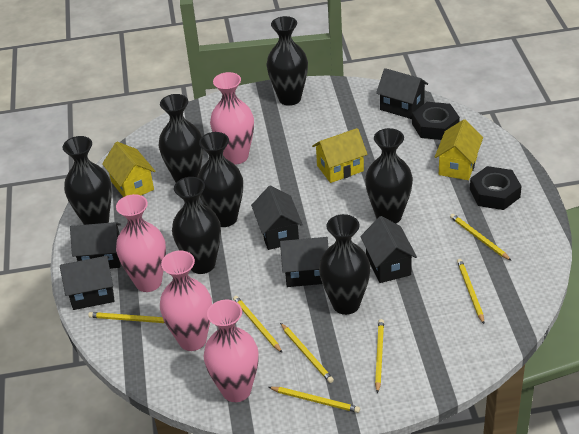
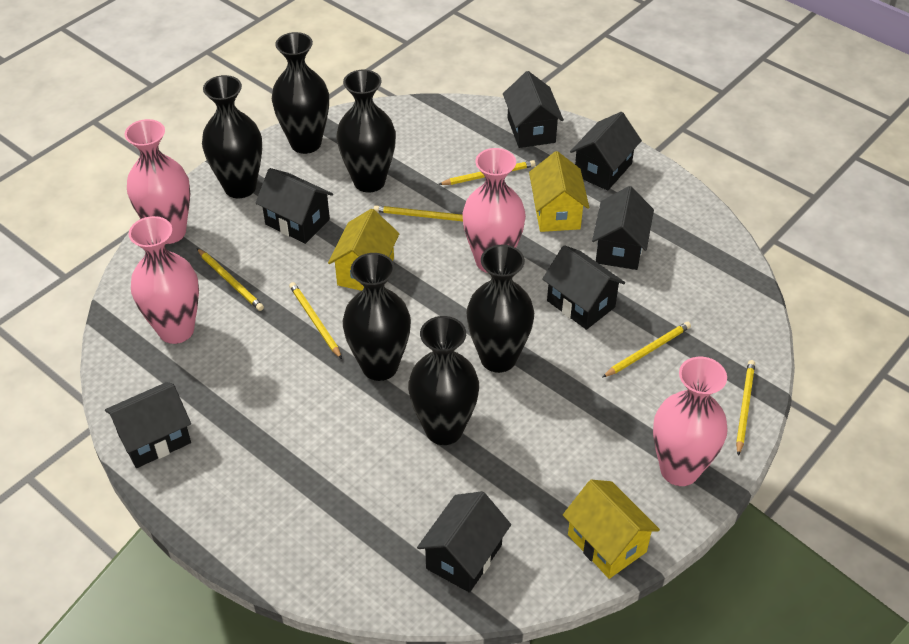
black house: [60,256,115,310] [70,222,121,269] [251,185,303,250] [280,237,329,287] [361,216,417,283] [376,68,428,119] = 6 -> [105,382,191,468] [256,168,333,244] [417,491,511,593] [503,71,564,148] [542,245,625,330] [570,112,642,191] [592,186,654,270] = 7
black nut: [412,102,460,140] [470,166,522,210] = 2 -> none = 0
black vase: [63,136,112,225] [159,94,204,182] [172,177,221,274] [197,132,243,227] [266,16,308,106] [319,214,371,315] [365,128,413,223] = 7 -> [202,75,262,198] [272,32,329,154] [337,70,396,192] [343,253,411,381] [408,316,479,445] [466,245,534,373] = 6
yellow pencil: [88,312,165,323] [233,296,282,353] [269,387,360,413] [280,323,334,383] [375,319,384,394] [450,214,512,261] [457,259,484,324] = 7 -> [197,248,264,311] [289,282,342,359] [374,205,463,221] [438,160,536,185] [603,322,691,377] [736,360,755,456] = 6

